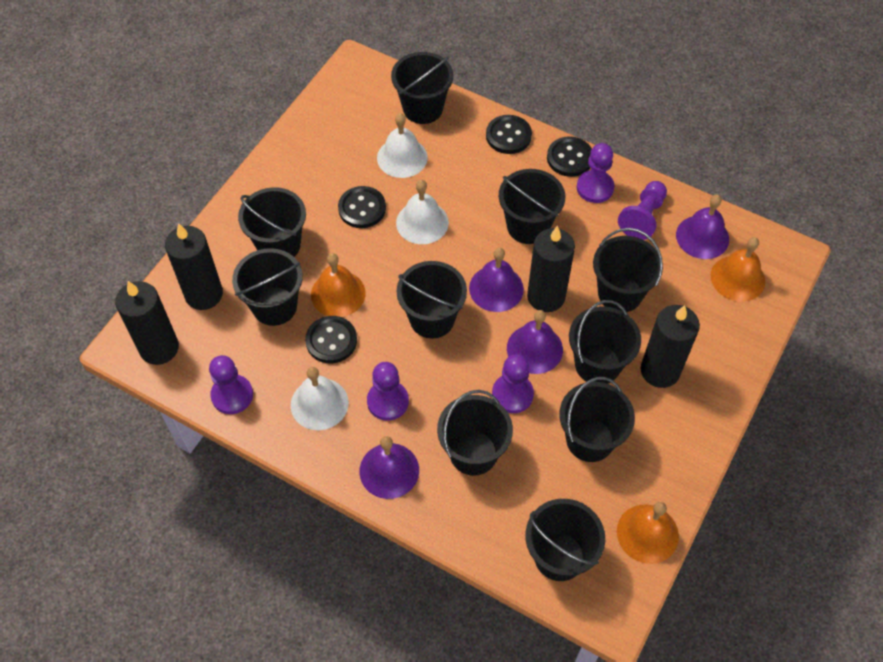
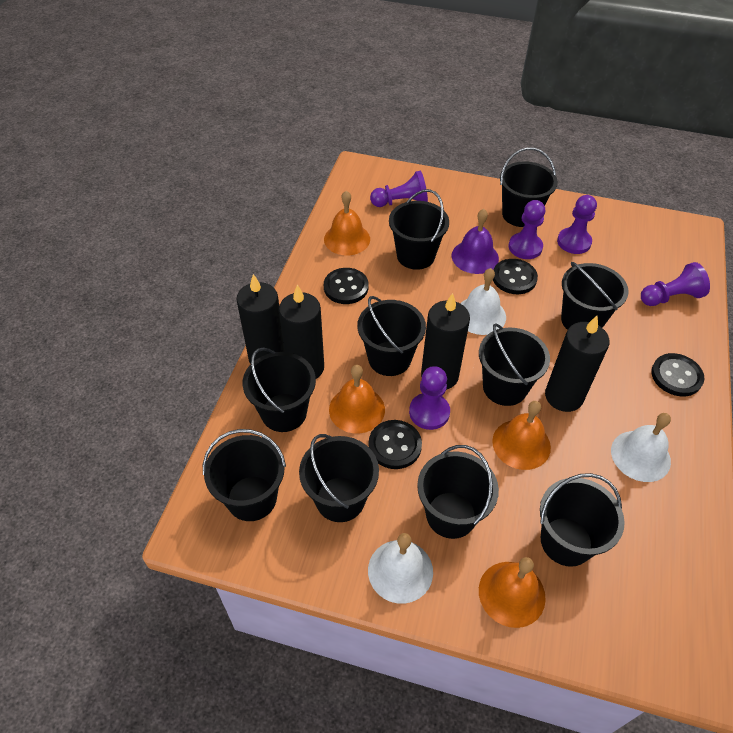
orange bell: [311,253,366,317] [617,502,679,564] [711,237,765,302] = 3 -> [324,191,370,255] [329,365,385,434] [479,557,546,628] [492,401,551,470] = 4
purple bell: [360,436,419,499] [469,248,524,312] [507,310,563,374] [676,195,729,259] = 4 -> [452,209,499,274] = 1

